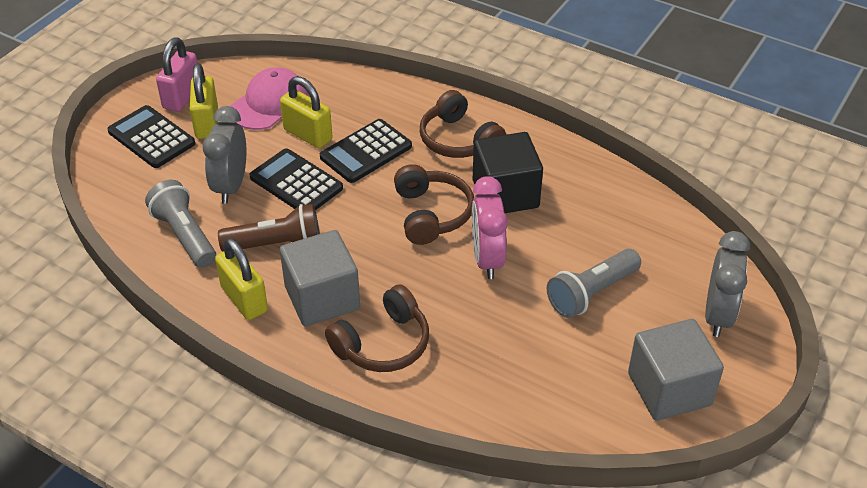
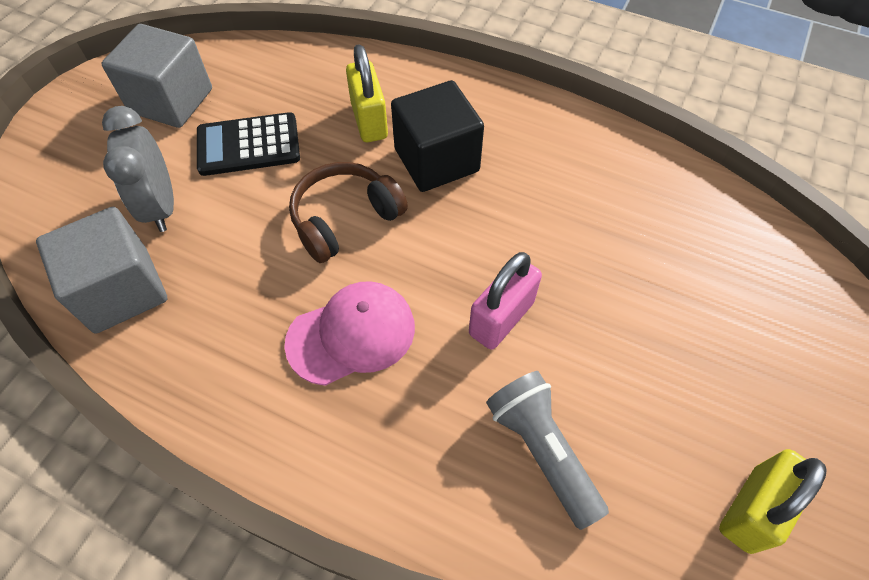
black calculator: [107,105,195,168] [250,148,343,210] [320,119,412,183] = 3 -> [197,112,300,176] = 1
brown flashlight: [218,204,320,251] = 1 -> none = 0
brown headphones: [325,284,429,372] [394,164,474,245] [420,90,506,158] = 3 -> [289,162,408,263] = 1
grey clock: [203,106,246,204] [705,231,750,337] = 2 -> [102,106,174,232] = 1
grey flashlight: [145,180,216,268] [547,249,641,318] = 2 -> [486,371,609,530] = 1
pink clock: [472,176,508,279] = 1 -> none = 0
yellow padlock: [190,63,218,139] [215,238,268,320] [280,76,332,148] = 3 -> [346,44,388,142] [719,449,827,554] = 2

